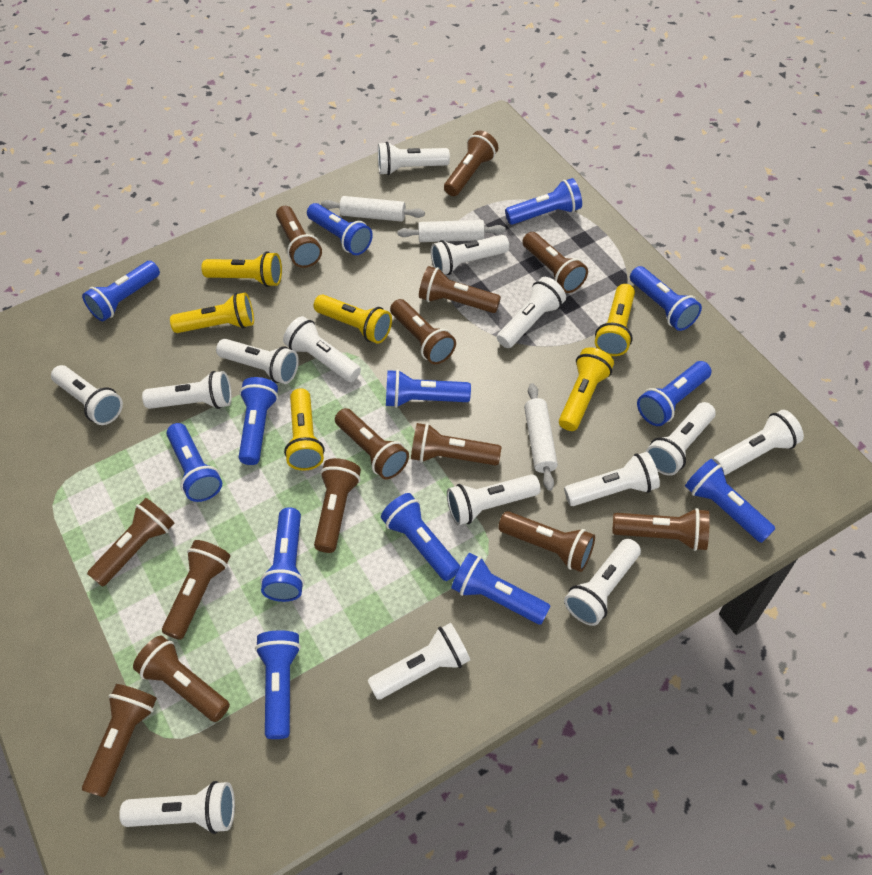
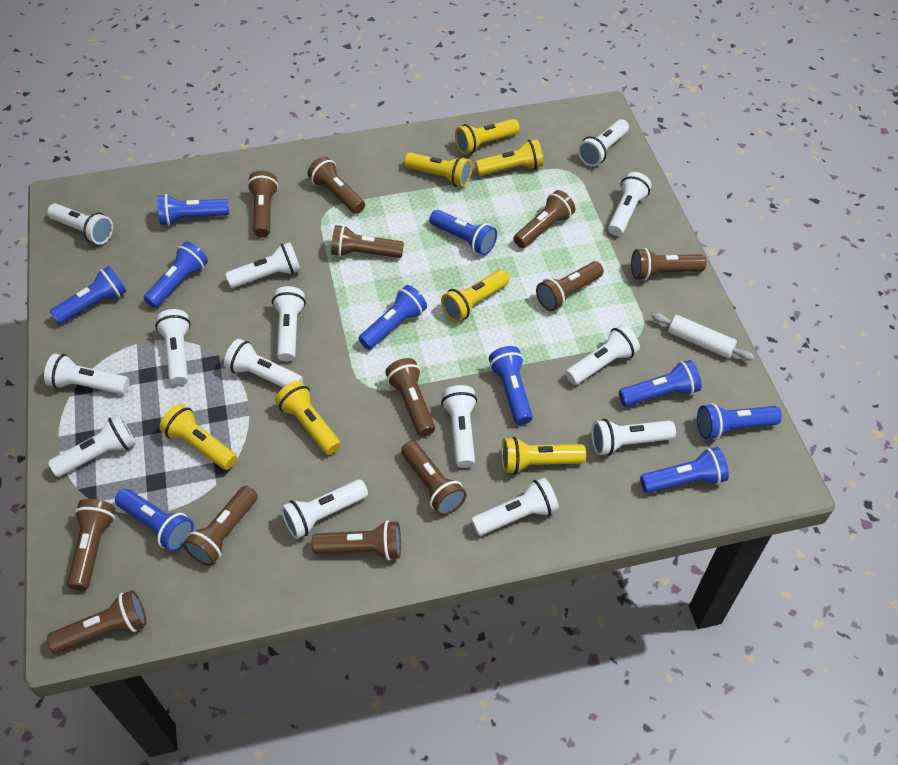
blue flashlight: [82,261,160,321] [166,423,222,502] [239,377,278,465] [255,630,301,739] [261,507,304,602] [307,203,373,255] [381,493,460,581] [386,369,471,408] [451,553,551,625] [505,178,582,225] [630,266,702,331] [637,361,712,426] [685,459,775,543] = 13 -> [49,266,127,324] [115,489,194,552] [144,242,208,308] [157,194,229,226] [359,285,427,350] [429,210,497,255] [489,346,533,425] [619,360,701,407] [640,447,729,493] [697,403,782,440] = 10
brown flashlight: [82,684,157,797] [87,498,174,587] [133,636,230,722] [162,540,230,640] [276,206,322,268] [314,458,361,553] [335,408,409,479] [390,299,456,364] [411,423,501,465] [419,266,501,313] [444,130,498,196] [498,511,595,572] [522,232,588,293] [612,508,710,551] = 14 -> [47,590,146,653] [67,499,115,590] [183,486,258,566] [247,171,278,237] [308,156,365,214] [312,520,401,561] [331,225,404,258] [385,358,435,437] [401,441,467,515] [513,190,575,248] [536,261,604,311] [631,248,706,281] = 12
white rolling pin: [321,196,425,222] [398,220,505,242] [524,383,558,491] = 3 -> [652,313,755,361] = 1
yellow flashlight: [170,292,254,333] [201,251,282,287] [284,388,325,471] [314,294,392,344] [559,347,614,431] [595,284,635,356] = 6 -> [160,404,237,470] [275,381,341,455] [404,152,472,187] [441,270,509,322] [455,119,520,155] [475,139,543,176] [501,437,586,474] = 7

